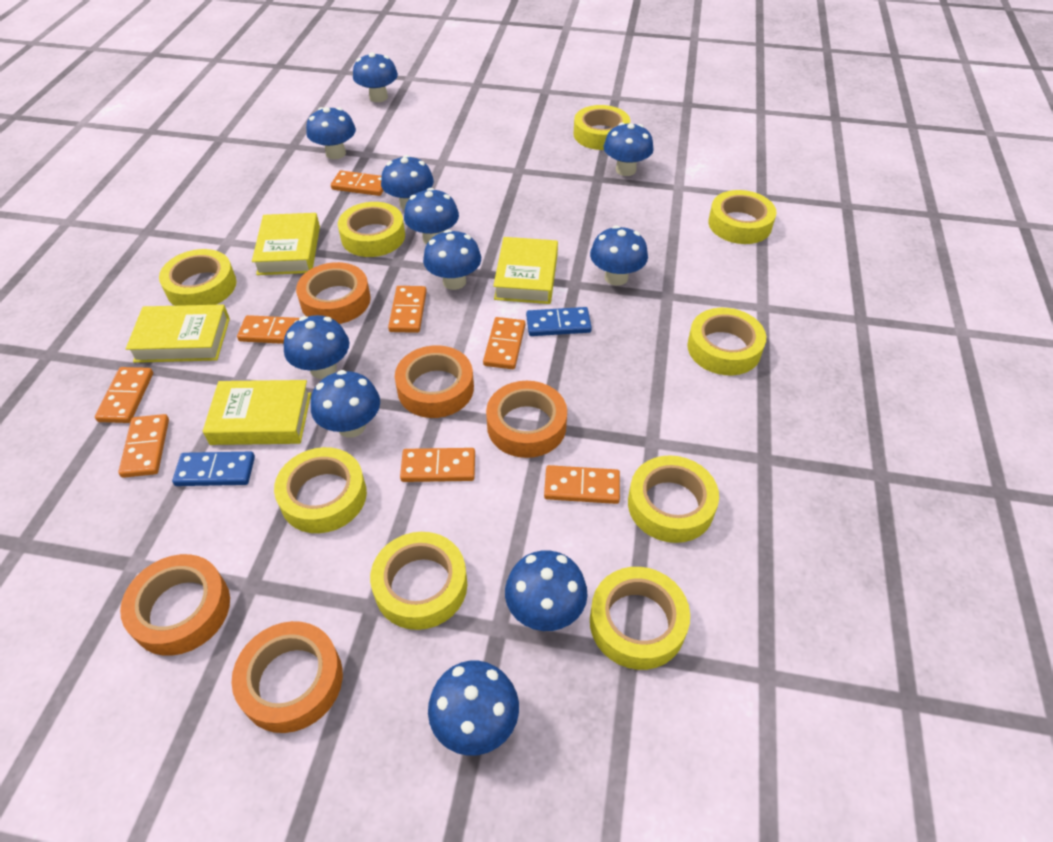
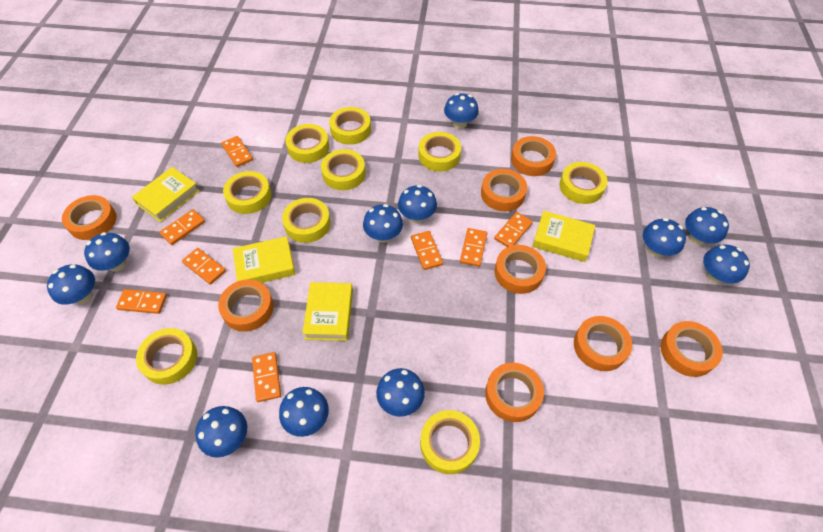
blue domino: [172,452,255,486] [526,307,592,336] = 2 -> none = 0
orange tape: [120,554,230,656] [231,621,343,733] [296,262,371,324] [395,345,474,418] [486,381,567,458] = 5 -> [62,195,117,240] [218,279,274,332] [481,169,527,211] [485,363,544,422] [495,245,546,294] [511,136,556,176] [574,316,632,371] [661,321,723,377] = 8

